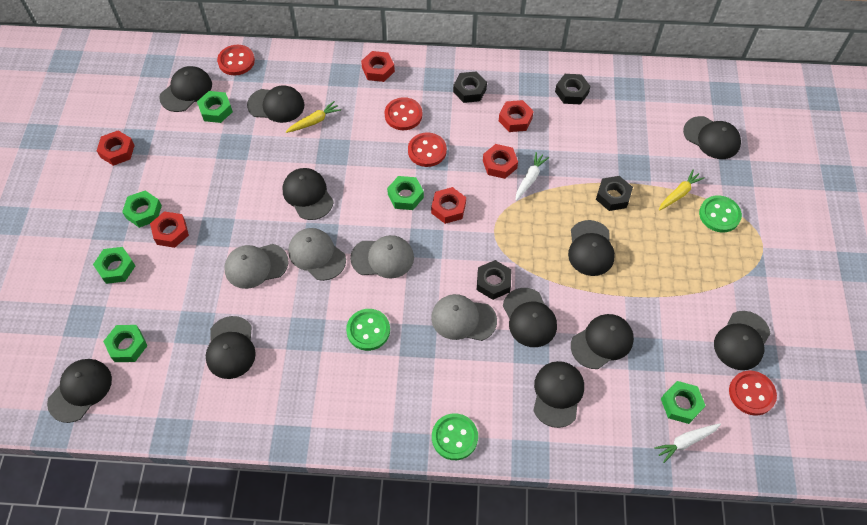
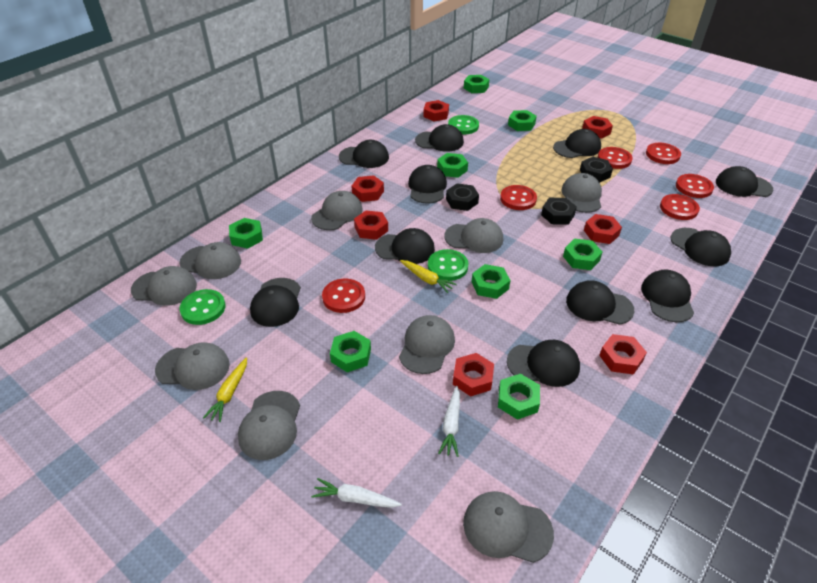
black nut: [453,71,487,103] [477,260,512,300] [555,74,591,104] [596,176,633,211] = 4 -> [446,183,479,211] [541,198,577,224] [580,157,613,183] = 3
green nut: [93,247,135,284] [103,325,148,362] [122,190,162,228] [197,91,233,123] [387,176,424,210] [661,381,706,424] = 6 -> [229,218,263,249] [330,331,371,372] [437,153,468,178] [464,75,490,93] [472,264,510,299] [498,374,540,420] [508,110,537,131] [563,239,602,270] = 8
grey cap: [224,244,288,289] [288,228,346,281] [350,235,414,278] [431,294,497,341] = 4 -> [131,266,197,306] [155,343,230,390] [179,242,241,279] [238,391,300,460] [311,191,363,230] [399,315,455,374] [444,218,503,253] [463,491,554,563] [561,173,602,213] = 9
red button: [217,45,255,75] [385,97,422,130] [408,132,447,167] [729,371,777,416] = 4 -> [322,279,365,313] [500,185,537,210] [598,147,633,169] [646,143,681,164] [660,194,700,220] [676,174,714,198] = 6
red nut: [97,130,135,166] [150,211,189,248] [361,51,395,82] [431,187,466,224] [483,144,518,179] [499,100,534,132] = 6 -> [351,175,384,202] [354,211,388,240] [423,100,449,122] [453,353,494,397] [582,116,613,139] [584,214,622,244] [599,334,647,374] = 7

